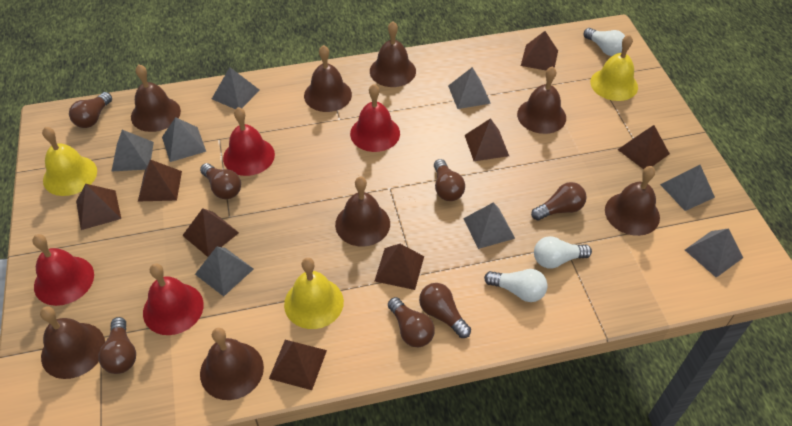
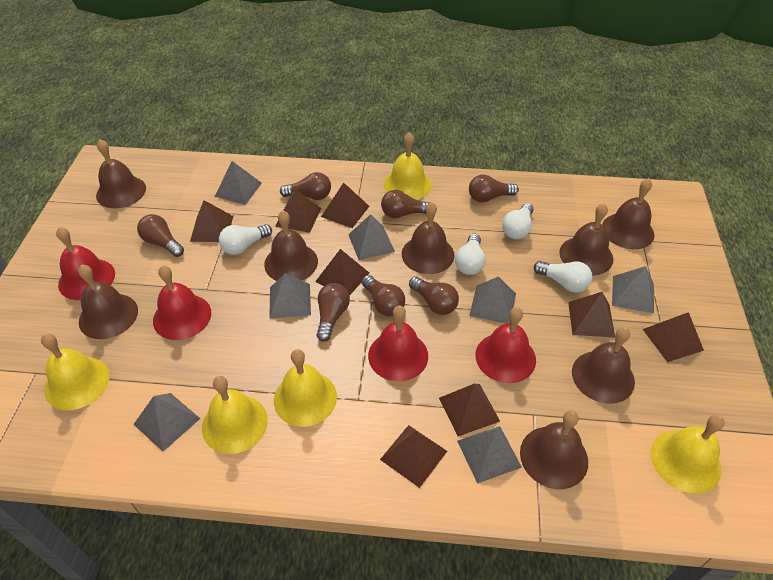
grey pyramid: [111,130,154,172] [162,117,206,162] [195,246,253,296] [212,67,260,109] [448,67,491,109] [463,203,515,249] [660,165,715,211] [685,228,743,278] = 8 -> [133,393,200,451] [215,161,262,205] [269,273,311,319] [348,214,395,260] [457,426,522,484] [469,276,516,324] [612,266,654,313] = 7
white light bulb: [484,269,548,302] [534,236,592,269] [584,28,625,56] = 3 -> [219,224,272,255] [455,234,486,275] [502,203,534,239] [534,261,593,293] = 4
yellow bell: [42,127,97,196] [284,258,344,329] [590,35,638,101] = 3 -> [41,333,110,410] [202,376,268,454] [274,349,337,427] [384,132,432,200] [651,414,725,494] = 5

